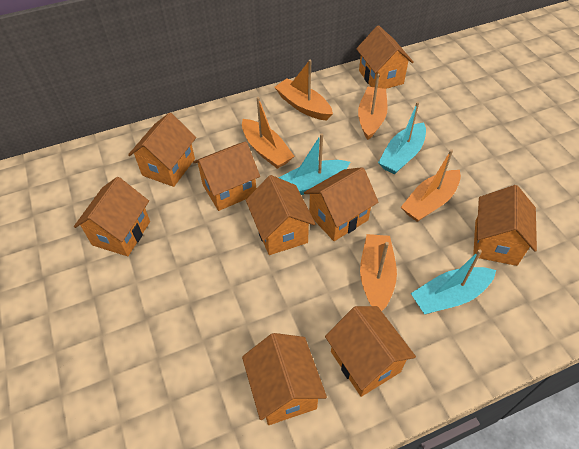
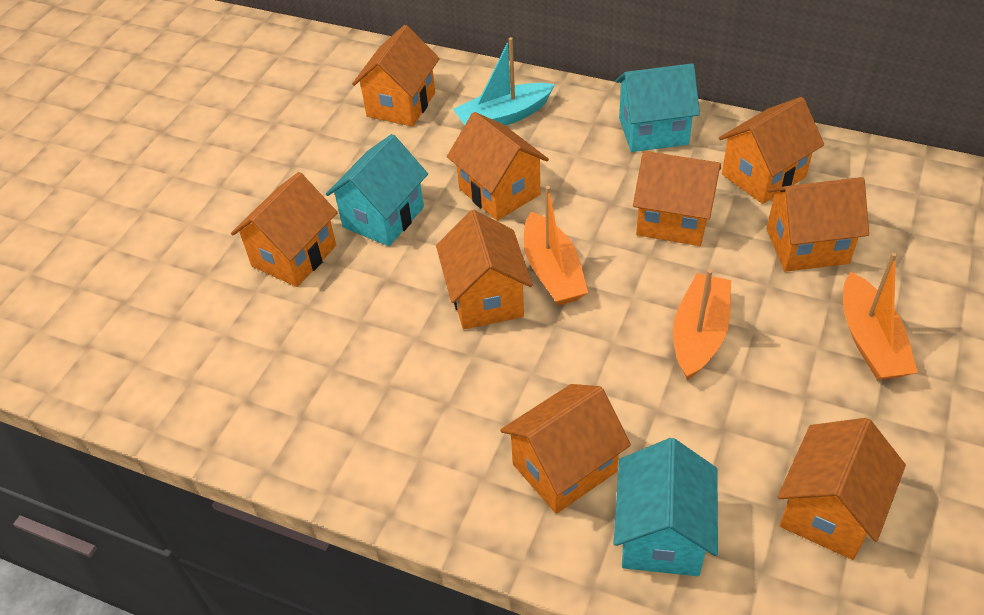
orange boat: [242,97,294,169] [275,60,333,120] [358,74,388,140] [360,234,397,311] [401,149,461,222] = 5 -> [524,186,588,305] [673,269,731,380] [843,252,918,380] = 3
turquoise boat: [278,133,350,195] [378,101,426,175] [411,249,496,314] = 3 -> [453,37,555,126] = 1
turquoise house: none = 0 -> [326,134,428,246] [614,438,718,576] [616,63,700,152] = 3

